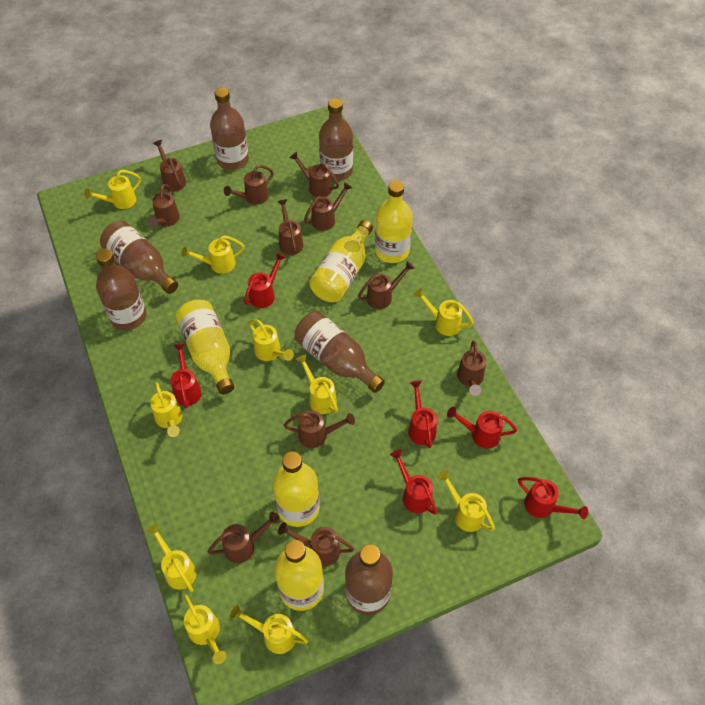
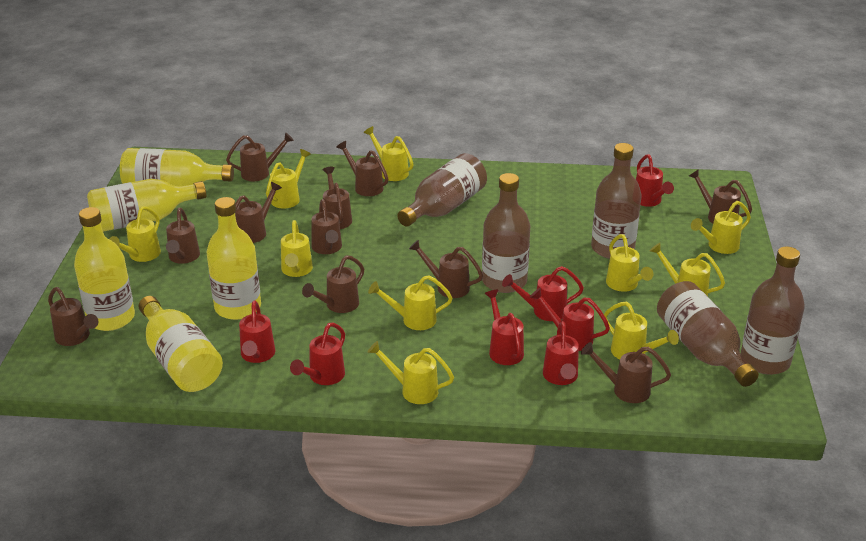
brown bottle: [96,249,146,330] [100,221,178,294] [210,87,249,170] [294,311,385,393] [319,98,353,181] [345,544,393,615] = 6 -> [397,153,487,227] [482,173,530,293] [591,143,642,259] [657,281,759,387] [741,247,805,375] = 5
red watering can: [170,343,201,408] [244,253,286,308] [390,449,437,515] [408,380,437,448] [447,407,517,449] [518,477,588,519] = 6 -> [239,301,275,363] [290,323,345,385] [485,290,524,365] [502,266,584,321] [530,288,610,351] [543,321,579,385] [636,154,674,207] = 7

